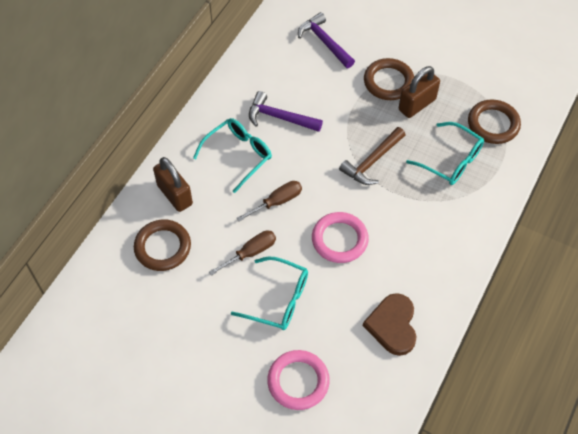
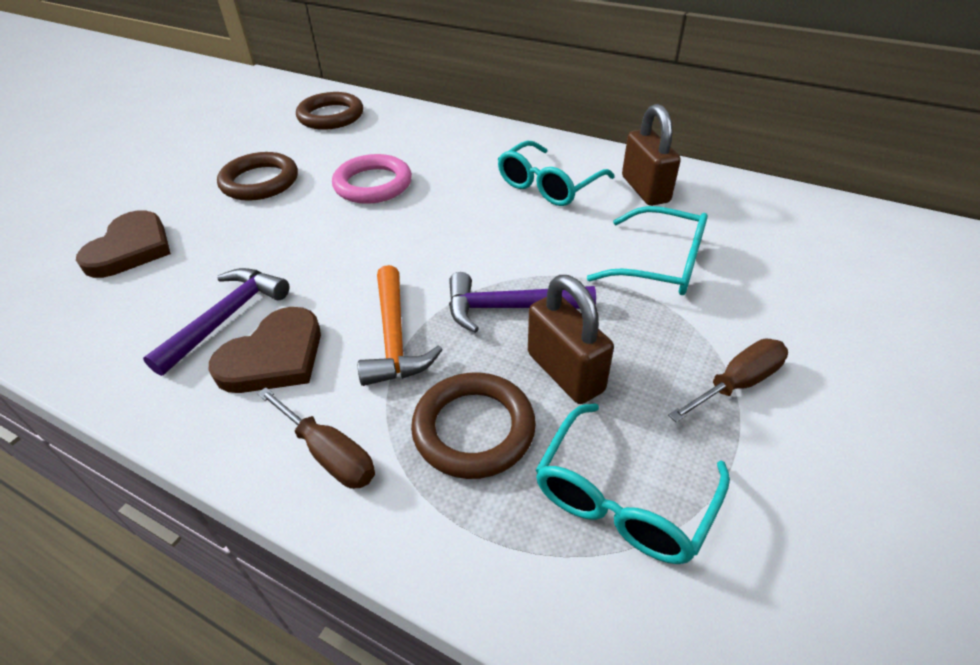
brown hammer: [339,127,405,185] = 1 -> none = 0
brown heart: [363,293,416,356] = 1 -> [76,210,171,278] [209,307,321,393] = 2
orange hammer: none = 0 -> [358,265,443,386] = 1
pink ring: [267,350,330,410] [312,212,369,263] = 2 -> [332,154,412,204] = 1

